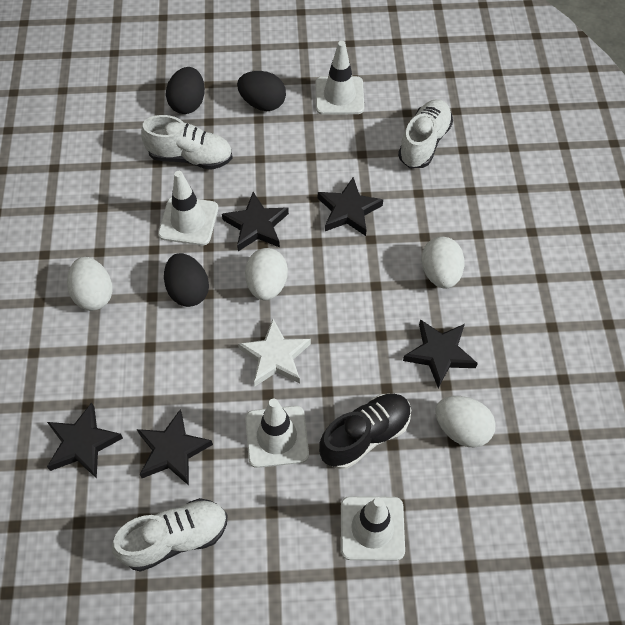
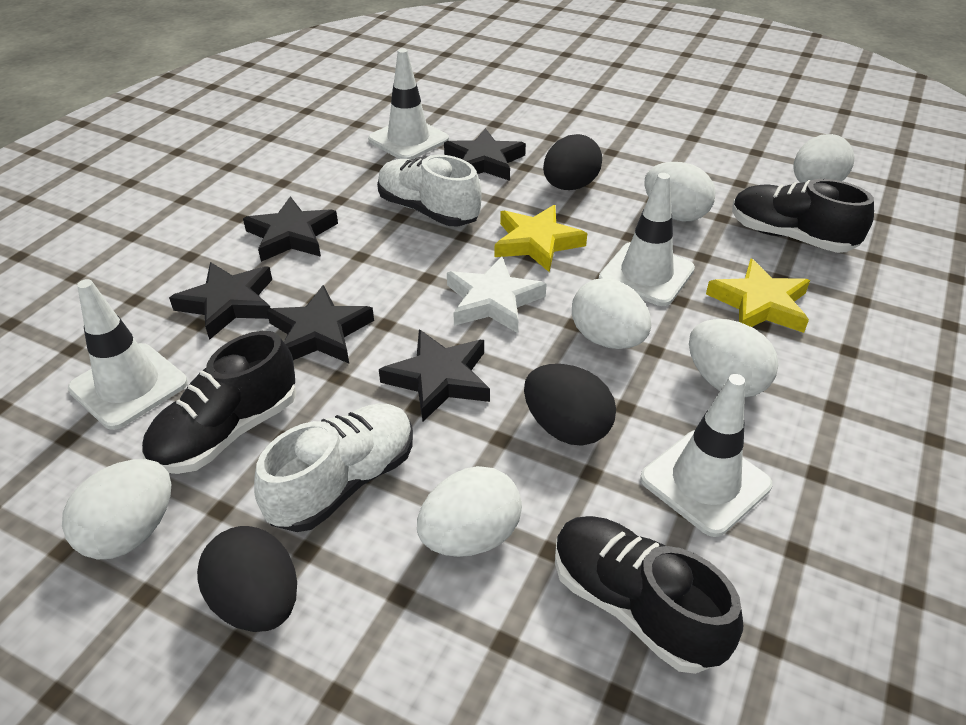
black shoe: [319,394,411,469] = 1 -> [142,331,296,474] [555,516,743,674] [732,179,874,253] = 3
white egg: [67,257,113,311] [245,248,288,301] [421,237,465,289] [435,396,496,447] = 4 -> [62,459,171,559] [417,466,522,557] [572,278,651,349] [645,162,715,222] [689,319,778,397] [793,134,855,183] = 6
white shoe: [112,498,228,572] [141,115,233,170] [398,99,453,168] = 3 -> [254,403,413,532] [377,155,481,226] = 2
yellow star: none = 0 -> [495,205,587,272] [706,258,810,333] = 2

